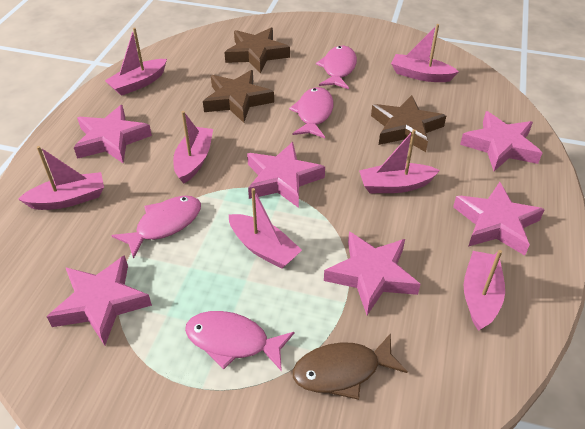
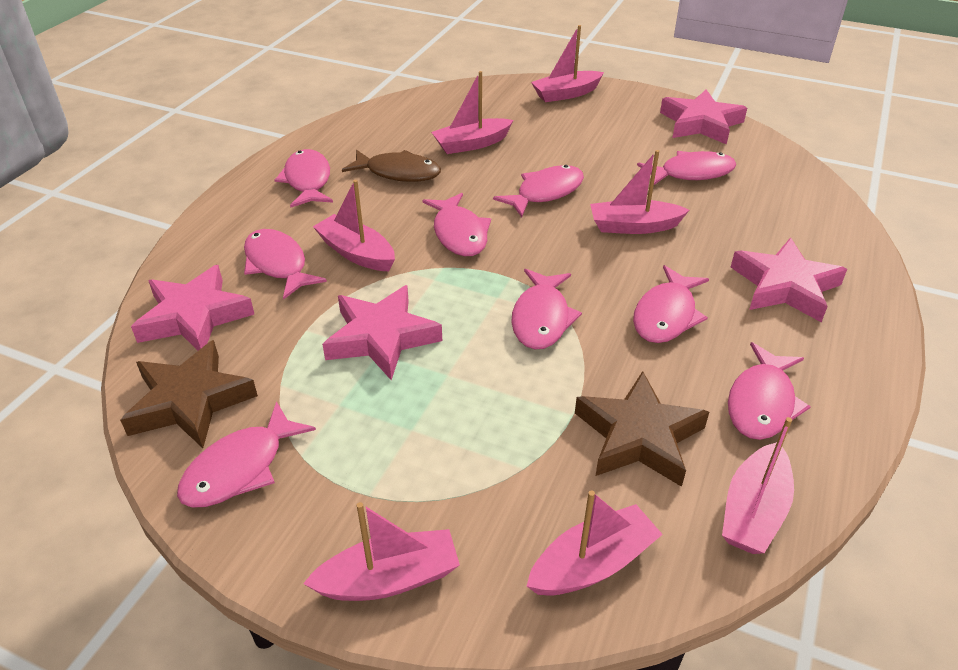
brown star: [203,70,274,123] [224,28,290,74] [371,95,446,152] = 3 -> [120,340,258,448] [575,371,709,487] = 2
pink fish: [111,196,201,259] [185,311,295,371] [289,87,334,138] [316,46,357,89] = 4 -> [177,401,316,507] [244,229,327,300] [274,149,333,208] [422,193,491,256] [493,165,584,217] [511,269,582,349] [633,265,709,343] [637,151,736,185] [728,342,811,440] = 9
pink star: [47,255,152,345] [74,105,152,163] [247,142,325,208] [324,231,420,315] [453,182,545,256] [460,111,542,171] = 6 -> [131,265,254,351] [322,285,442,380] [660,89,747,145] [731,238,847,322] = 4

